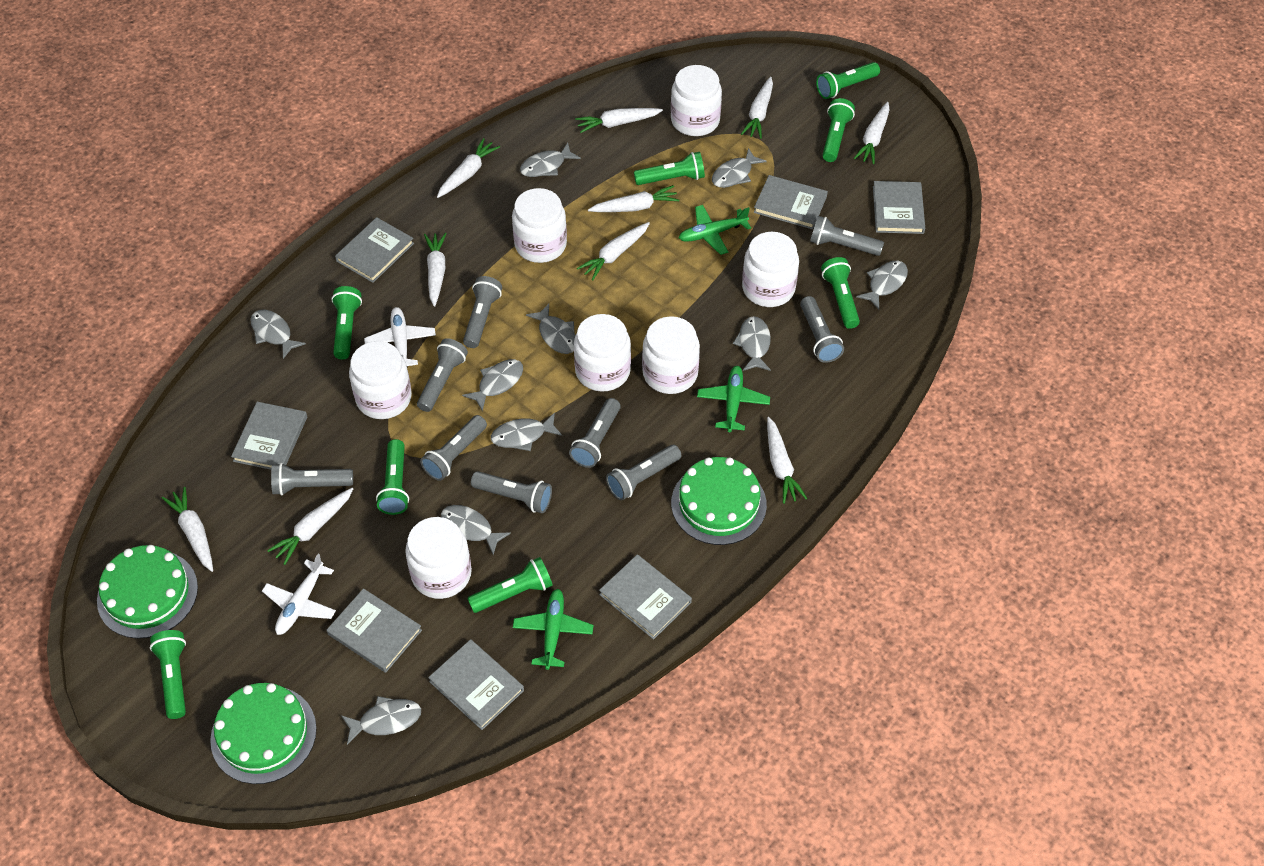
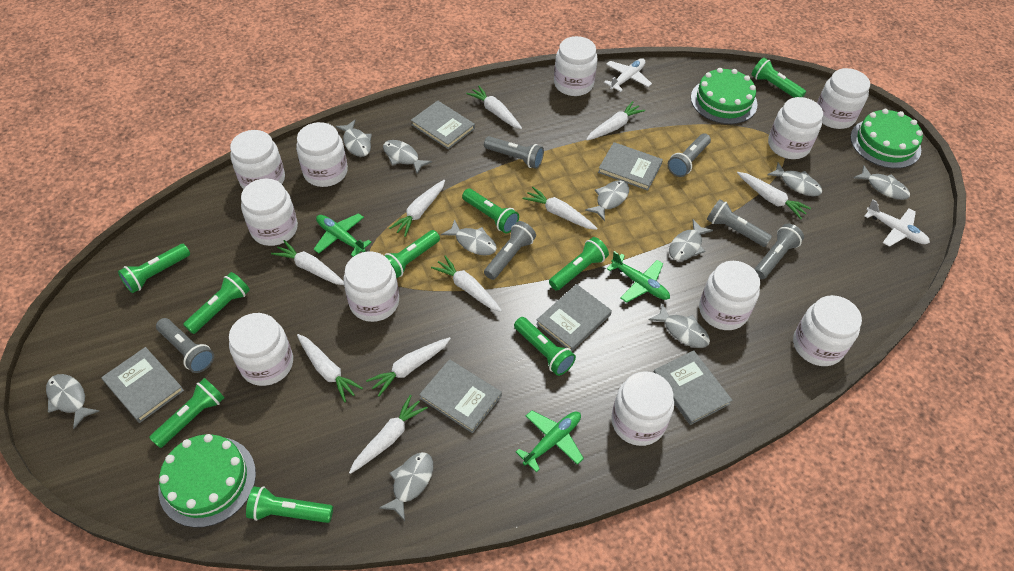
green flashlight: [150,630,186,719] [331,286,362,360] [376,439,409,515] [467,557,553,613] [634,152,705,185] [816,62,880,99] [821,257,860,329] [822,98,855,162] = 8 -> [118,244,190,293] [149,378,224,448] [183,272,250,334] [246,486,333,523] [384,230,440,278] [462,189,519,233] [514,317,576,376] [549,237,609,291] [751,57,806,98] = 9
grey book: [231,402,307,470] [327,588,422,673] [335,217,414,283] [428,639,524,730] [599,554,692,640] [754,175,828,229] [873,181,925,234] = 7 -> [101,347,184,423] [411,101,475,149] [419,359,502,433] [536,284,612,351] [598,142,663,191] [653,350,732,425] = 6
grey flashlight: [271,463,353,495] [417,338,468,412] [420,415,487,481] [463,276,502,348] [471,471,552,513] [569,398,621,468] [606,445,681,500] [800,296,844,363] [810,216,884,256] = 9 -> [156,318,214,373] [484,136,544,169] [484,221,536,280] [668,133,711,177] [707,199,772,247] [754,224,804,279] = 6
white jar: [349,341,412,419] [405,517,472,599] [512,188,567,263] [574,314,631,391] [642,316,700,394] [671,65,722,136] [742,232,799,307] = 7 -> [229,313,293,386] [230,130,285,189] [241,178,298,246] [296,122,348,187] [343,252,399,322] [554,36,598,96] [611,371,674,446] [699,261,760,330] [768,97,823,159] [793,295,862,366] [817,68,870,129] = 11

